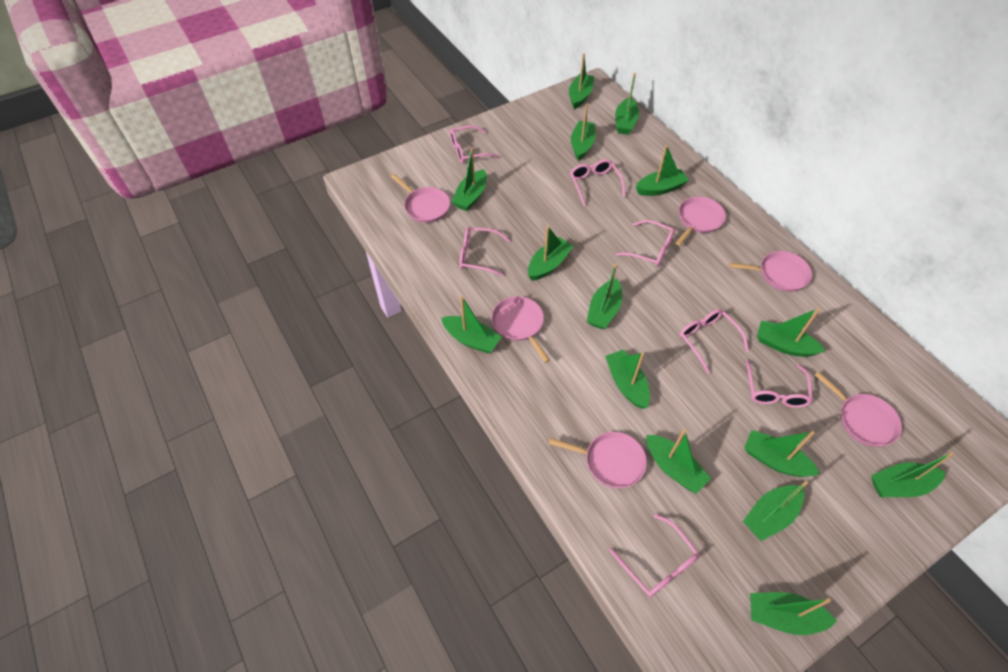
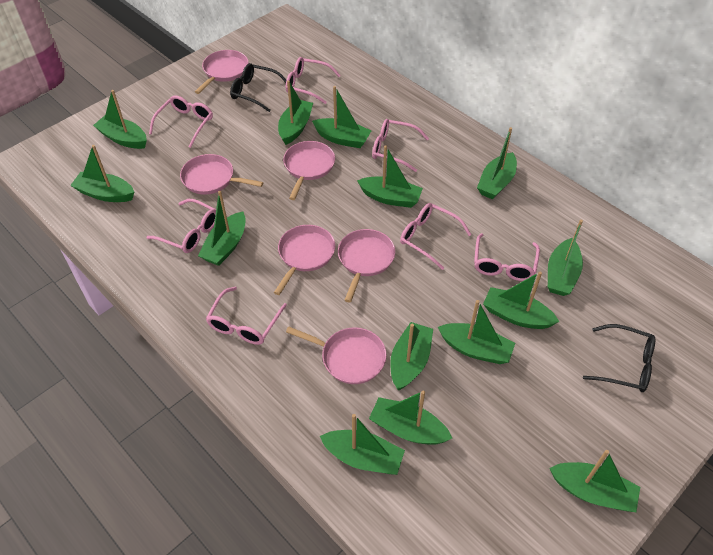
black glasses: none = 0 -> [230,63,286,112] [583,324,655,392] = 2
green boat: [441,296,502,354] [452,147,487,211] [528,226,573,281] [569,53,594,109] [571,104,595,161] [587,263,622,329] [605,349,650,409] [615,73,639,135] [636,145,689,196] [646,429,711,494] [743,481,808,541] [744,430,820,477] [750,592,837,635] [757,308,826,357] [871,452,954,497] = 15 -> [70,145,134,202] [93,90,147,149] [198,191,246,266] [278,81,313,145] [312,86,372,148] [320,414,405,475] [357,146,423,208] [369,391,452,445] [390,322,433,390] [438,300,515,364] [477,127,517,199] [483,271,559,329] [548,220,583,296] [549,450,640,512] = 14

